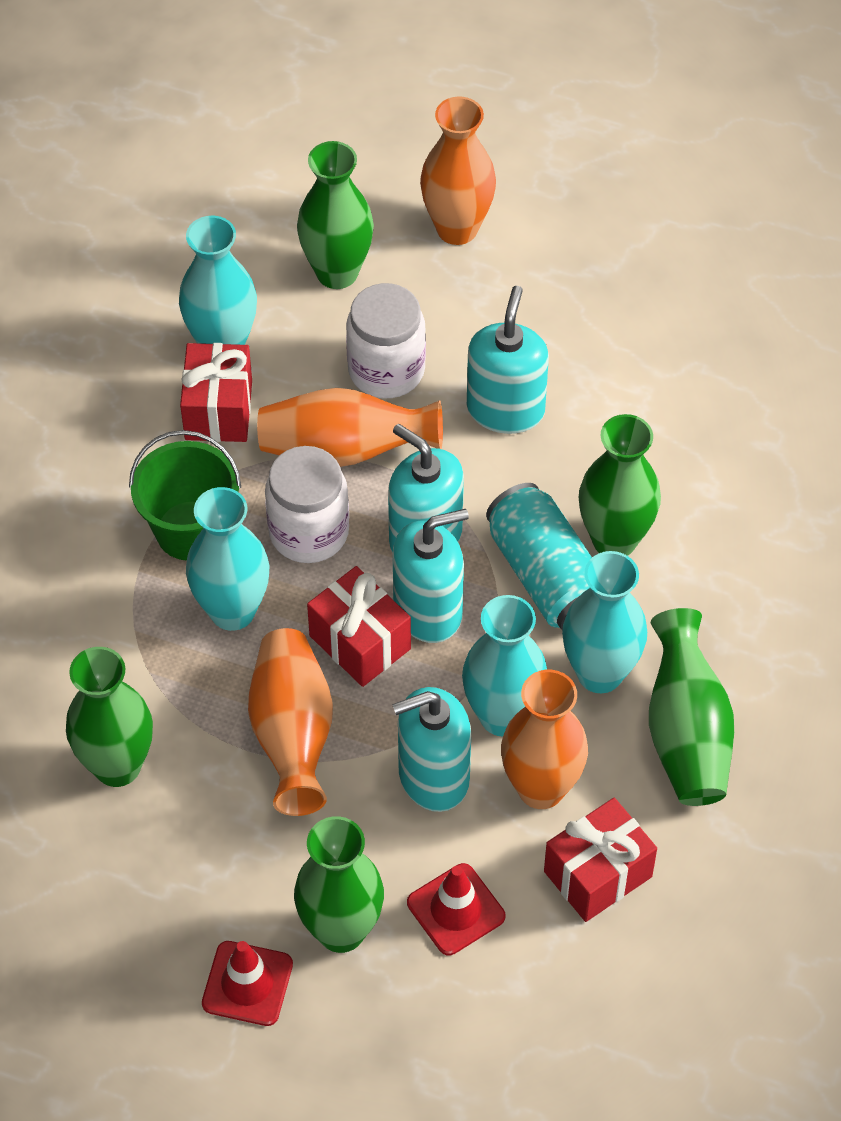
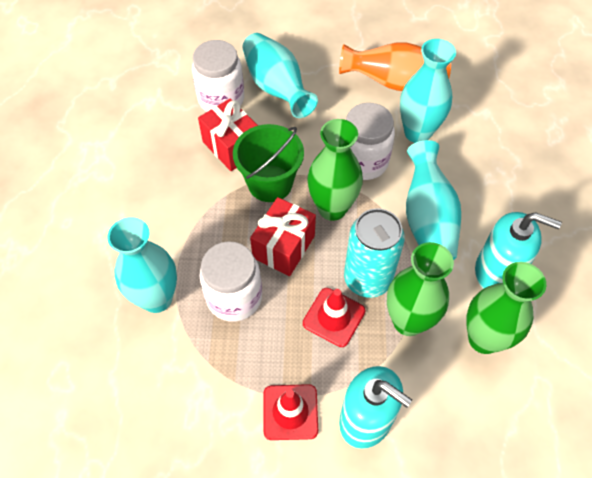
green vase: [66,647,153,787] [294,816,384,953] [297,141,374,289] [579,414,661,556] [649,608,734,806] = 5 -> [307,119,363,221] [387,242,454,336] [466,262,546,354] = 3
orange vase: [248,628,333,816] [257,388,443,467] [420,96,496,245] [501,670,588,809] = 4 -> [339,42,451,91] = 1
red gift: [180,343,252,442] [307,566,411,687] [544,798,657,922] = 3 -> [198,98,258,171] [250,197,316,276] = 2
turquoise soap dispenser: [388,424,464,553] [392,687,471,812] [393,509,469,643] [467,286,549,434] = 4 -> [339,366,412,449] [475,212,562,289] = 2
white jar: [265,446,349,563] [346,283,426,398] = 2 -> [192,40,244,112] [199,241,262,322] [346,103,395,180] = 3

